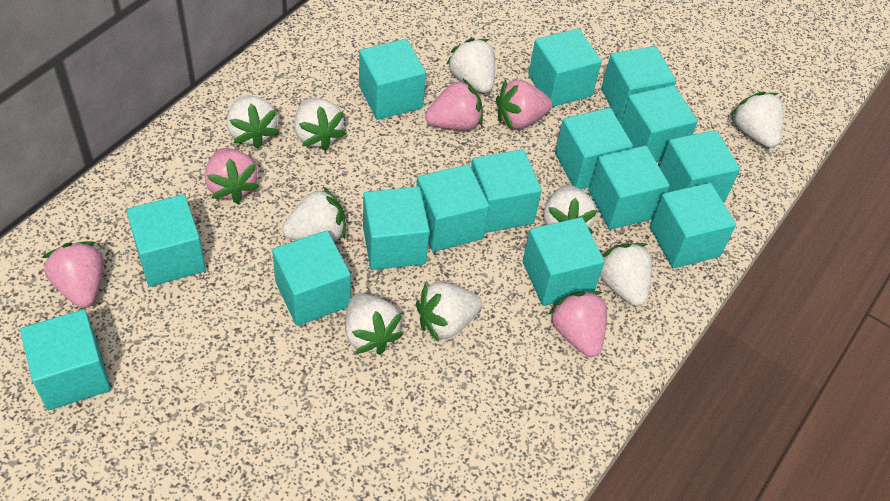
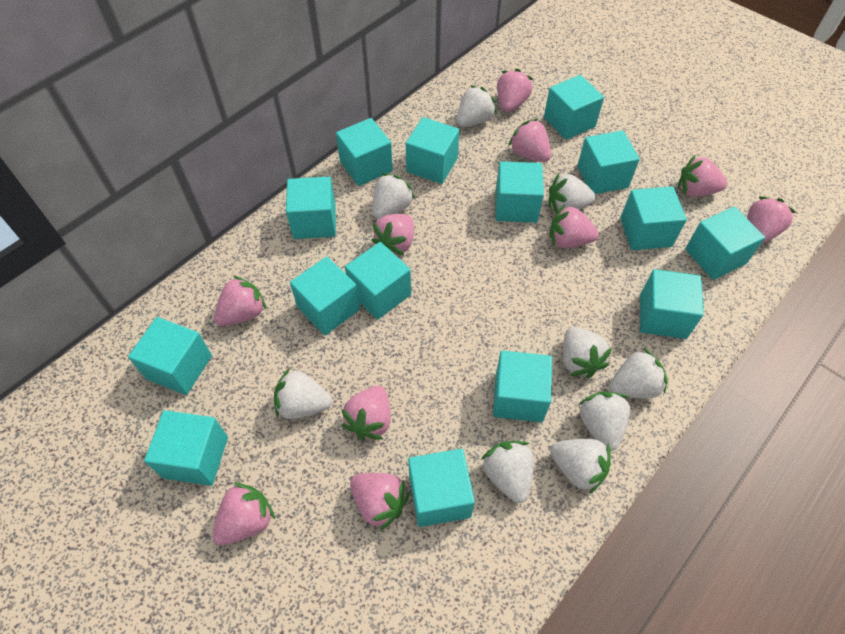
pink strawberry: [42,241,104,308] [205,148,259,204] [425,79,483,130] [496,79,552,129] [549,291,607,357] = 5 -> [212,483,275,545] [214,276,267,326] [341,386,391,440] [350,473,410,531] [371,214,414,255] [497,69,533,112] [508,119,551,162] [549,204,599,248] [678,155,727,197] [748,196,797,244] = 10

